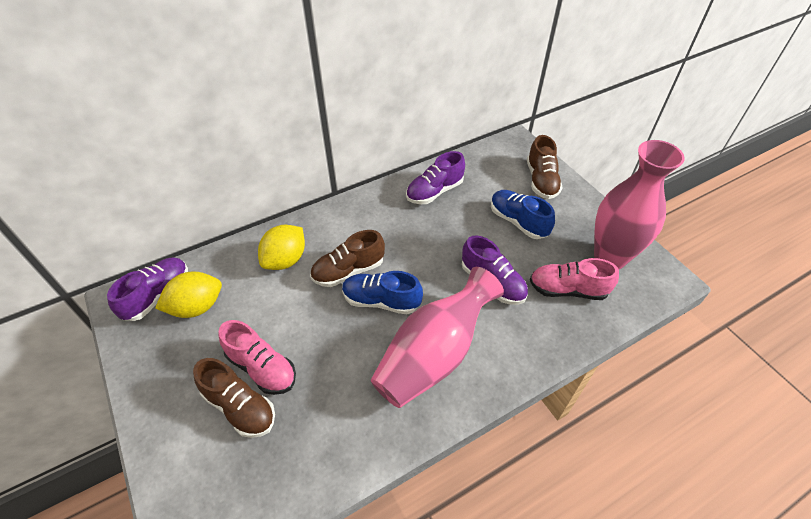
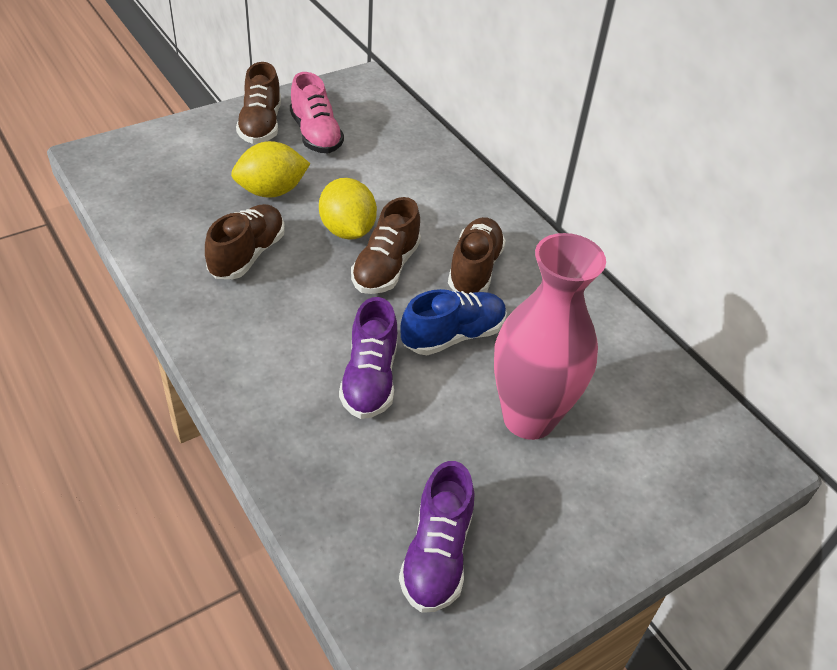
blue shoe: [342,271,423,314] [491,190,555,239] = 2 -> [400,289,507,355] = 1
brown shoe: [193,358,275,438] [310,230,385,287] [527,135,563,199] = 3 -> [205,204,285,279] [236,62,281,144] [351,197,421,294] [448,217,506,294] = 4
pink shoe: [219,320,296,395] [530,258,619,300] = 2 -> [290,72,344,153] = 1
pink vase: [371,267,504,408] [594,140,685,269] = 2 -> [494,233,606,440] = 1
purple shoe: [107,258,188,321] [406,151,465,204] [462,235,528,305] = 3 -> [339,297,397,419] [399,461,474,613] = 2

